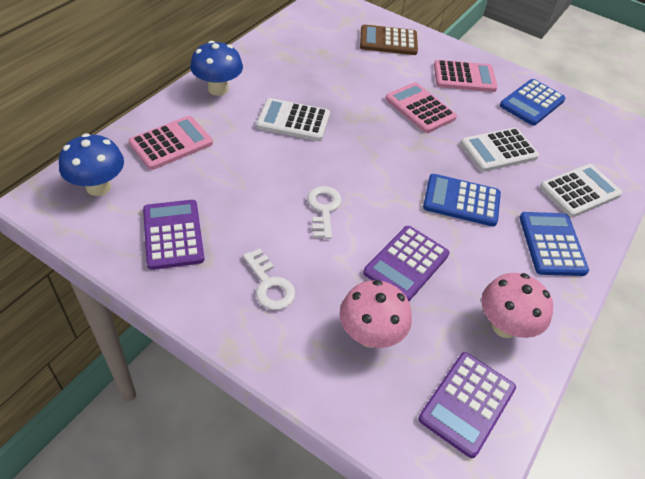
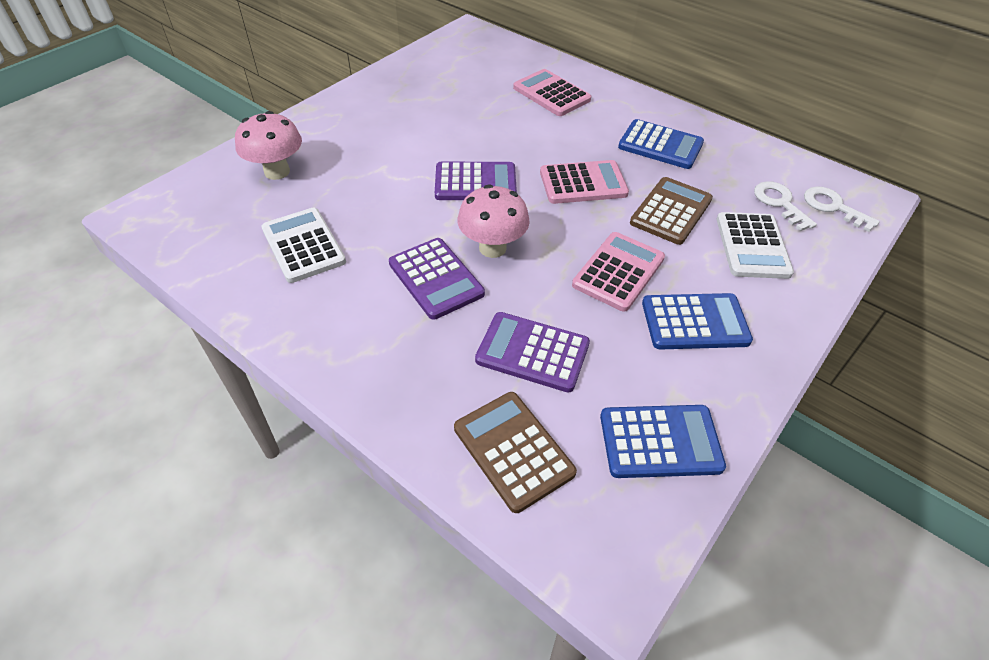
blue mushroom: [59,133,124,196] [190,41,243,96] = 2 -> none = 0
brown calculator: [360,25,418,55] = 1 -> [454,392,577,513] [630,177,713,245] = 2
white calculator: [256,98,330,141] [460,128,539,172] [540,164,622,217] = 3 -> [261,208,346,283] [717,212,794,279] = 2

